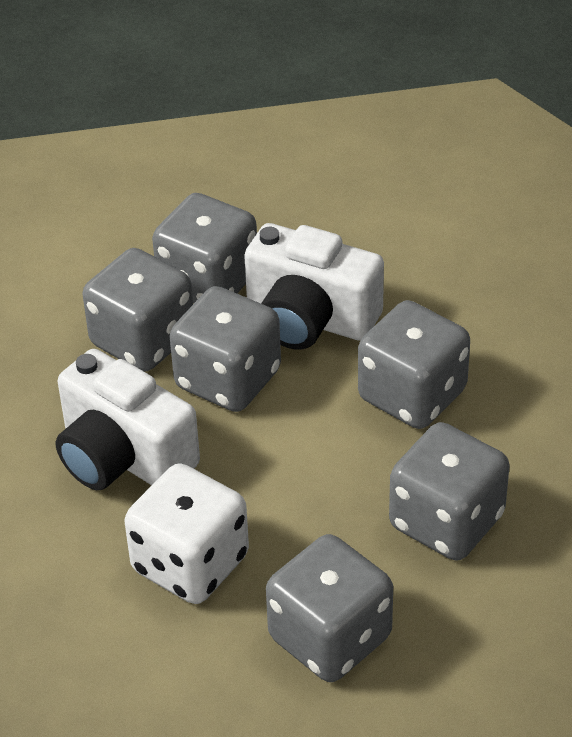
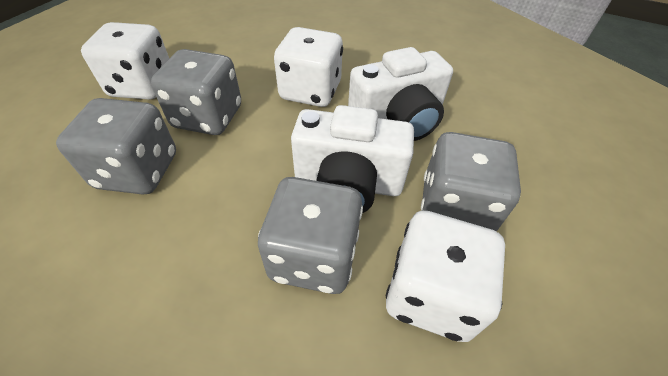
grey dice: [82,248,193,371] [152,193,257,303] [170,286,281,412] [266,534,393,682] [358,300,470,429] [389,422,510,561] = 6 -> [56,98,176,195] [151,49,241,135] [258,177,363,294] [421,132,521,232] = 4
white dice: [125,463,249,604] = 1 -> [81,22,169,100] [274,27,343,107] [386,211,505,342] = 3

